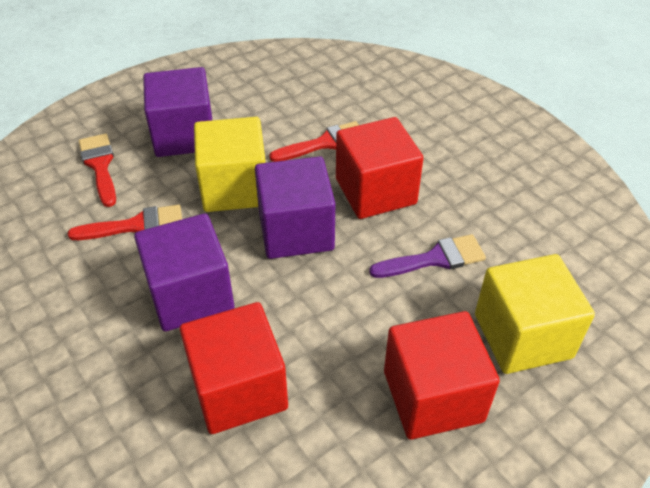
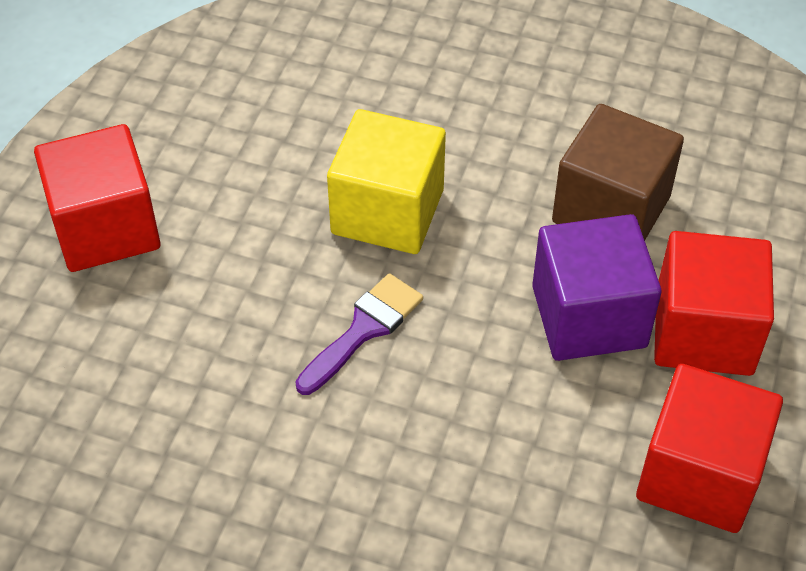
brown cube: none = 0 -> [552,104,684,240] = 1
purple cube: [134,213,235,332] [143,67,213,157] [255,156,335,259] = 3 -> [532,214,662,361] = 1
red brush: [68,205,182,240] [79,134,116,207] [269,121,359,162] = 3 -> none = 0
yellow cube: [194,117,266,212] [475,254,595,374] = 2 -> [327,109,446,254] = 1

